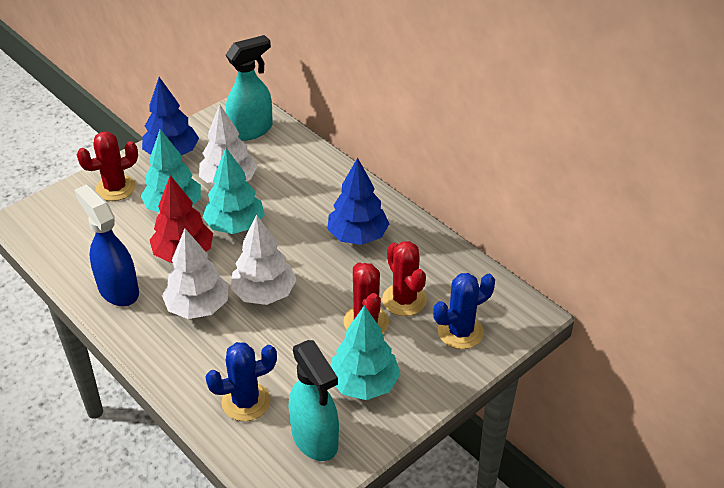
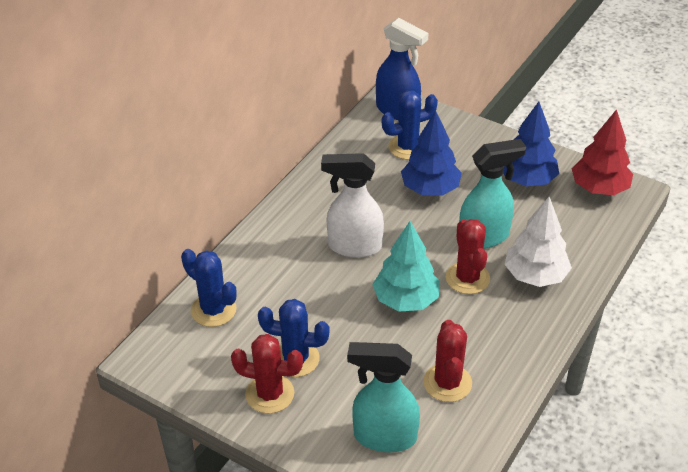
blue cactus: [205,342,277,421] [433,273,495,349] = 2 -> [181,249,237,327] [258,299,330,377] [382,90,438,160] = 3
turquoise tree: [141,129,201,213] [202,148,265,234] [330,305,400,400] = 3 -> [372,221,439,312] = 1
white spray bottle: none = 0 -> [321,153,384,258] = 1
white tree: [162,229,228,319] [199,104,257,186] [230,215,297,305] = 3 -> [505,197,572,287] = 1

